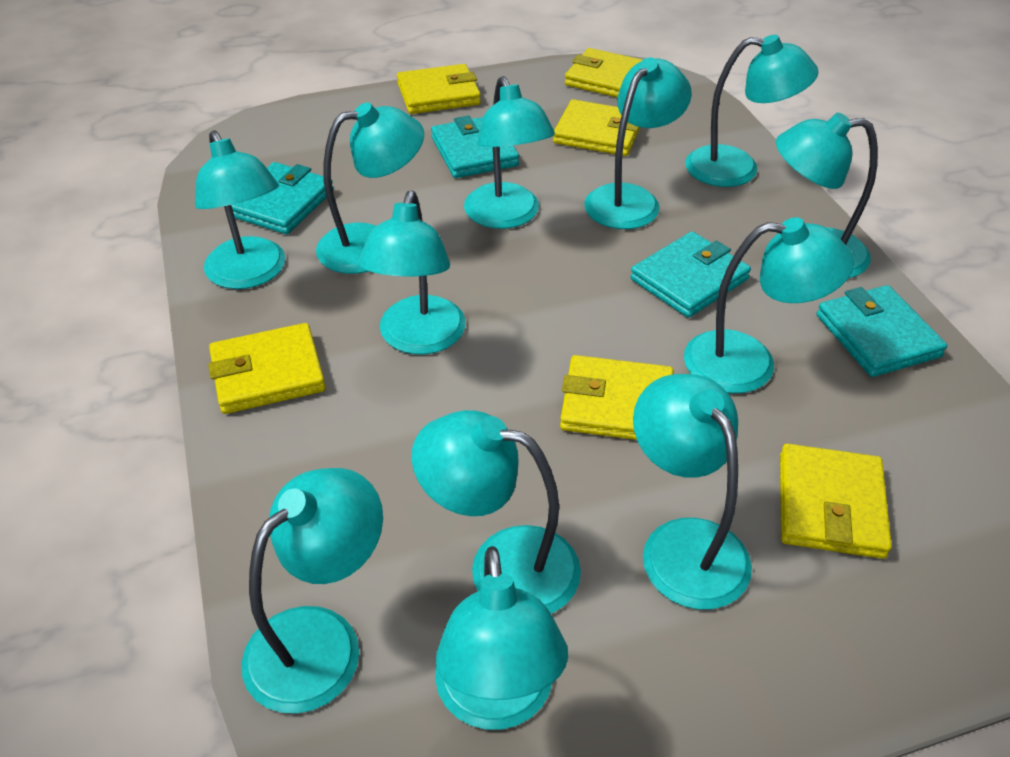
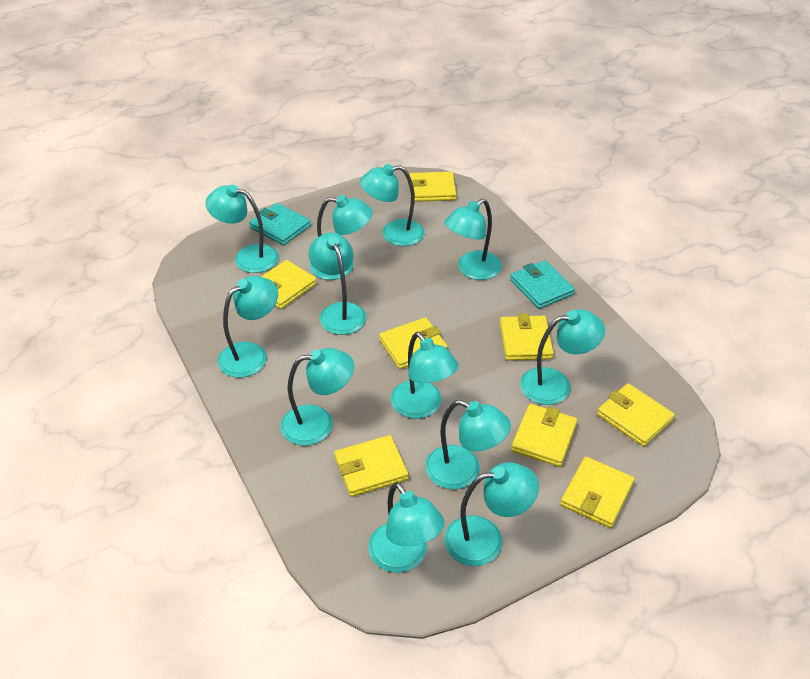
turquoise wallet: [231,162,334,234] [431,116,519,178] [630,231,751,318] [816,285,947,377] = 4 -> [249,203,311,246] [510,260,575,309] = 2
yellow wallet: [208,323,326,414] [397,64,481,114] [553,99,640,156] [560,355,674,440] [565,48,642,97] [780,444,892,559] = 6 -> [261,260,317,309] [334,435,408,497] [379,317,447,369] [409,172,456,202] [500,313,554,361] [511,404,577,467] [560,457,635,528] [597,383,675,447] = 8

